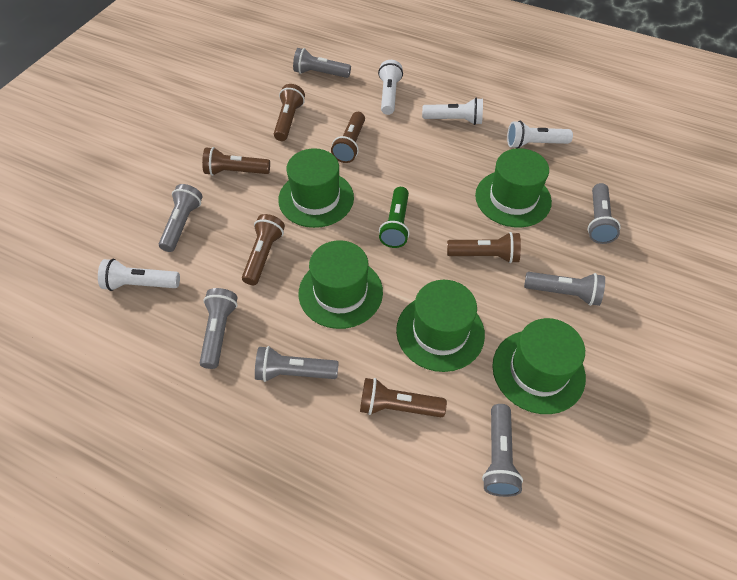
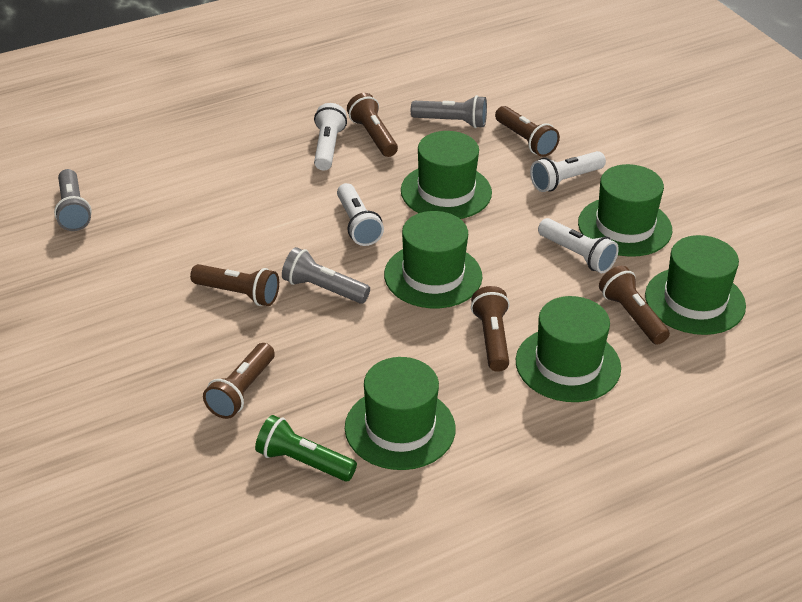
green hat: [278,148,354,228] [298,240,383,329] [396,280,485,372] [475,148,552,227] [492,318,586,414] = 5 -> [345,357,456,470] [384,211,482,308] [401,131,492,219] [516,296,621,402] [578,164,672,257] [645,235,746,335] = 6
grey flashlight: [159,184,203,252] [200,288,238,369] [255,346,339,382] [293,48,351,78] [482,404,523,497] [524,272,605,306] [588,183,620,244] = 7 -> [54,169,92,231] [282,247,370,304] [411,95,487,128] = 3

